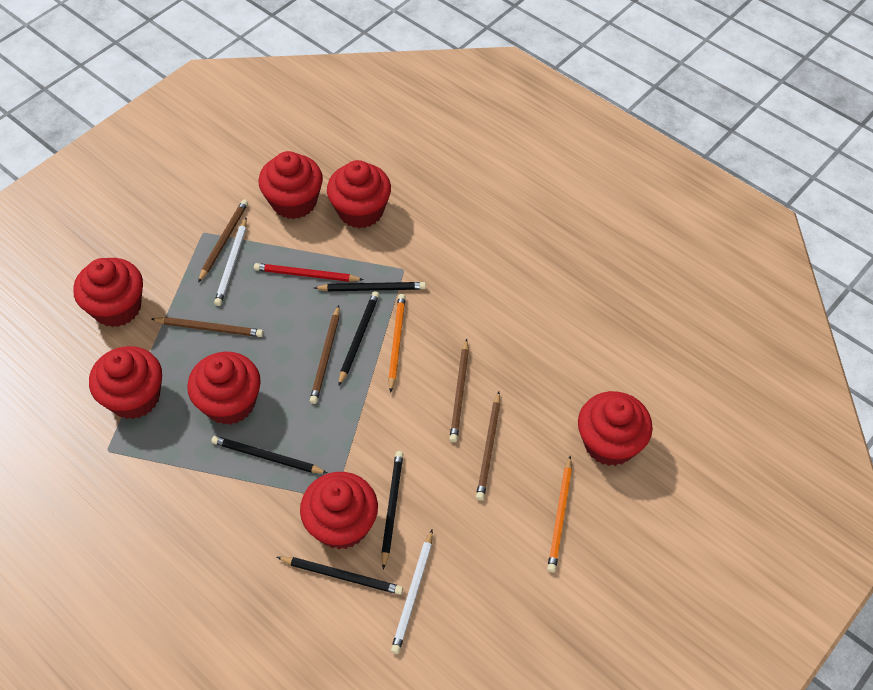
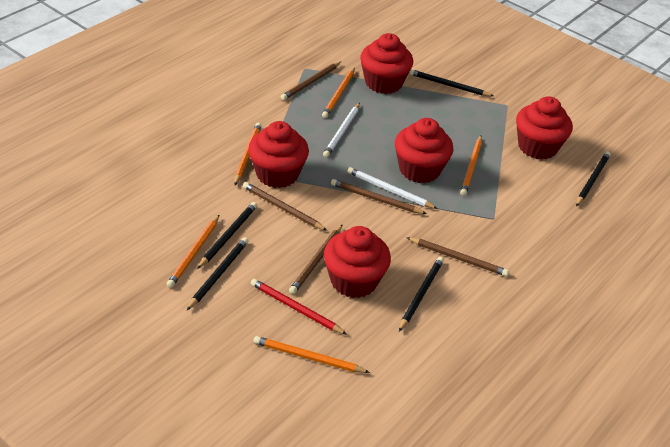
orange pencil: [388,294,406,393] [547,456,572,572] = 2 -> [166,215,219,288] [234,123,261,185] [254,336,370,373] [322,67,355,118] [460,136,482,196] = 5
red cupcake: [73,258,143,327] [89,346,162,419] [187,352,261,425] [259,151,323,219] [300,472,378,549] [327,160,391,228] [578,391,653,466] = 7 -> [248,121,309,188] [324,226,391,298] [360,33,413,94] [395,118,453,183] [516,96,573,160] = 5

